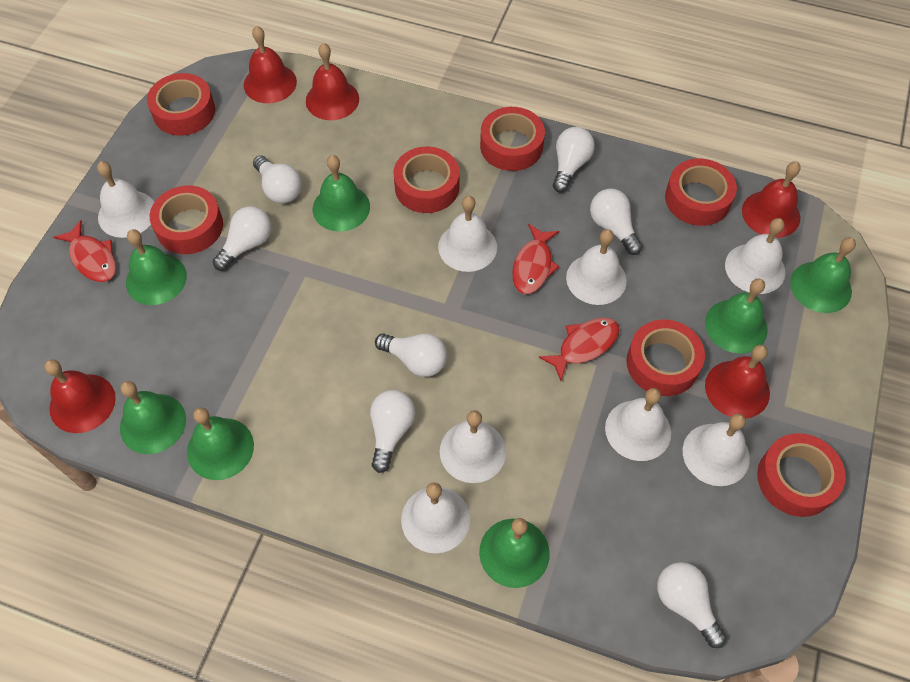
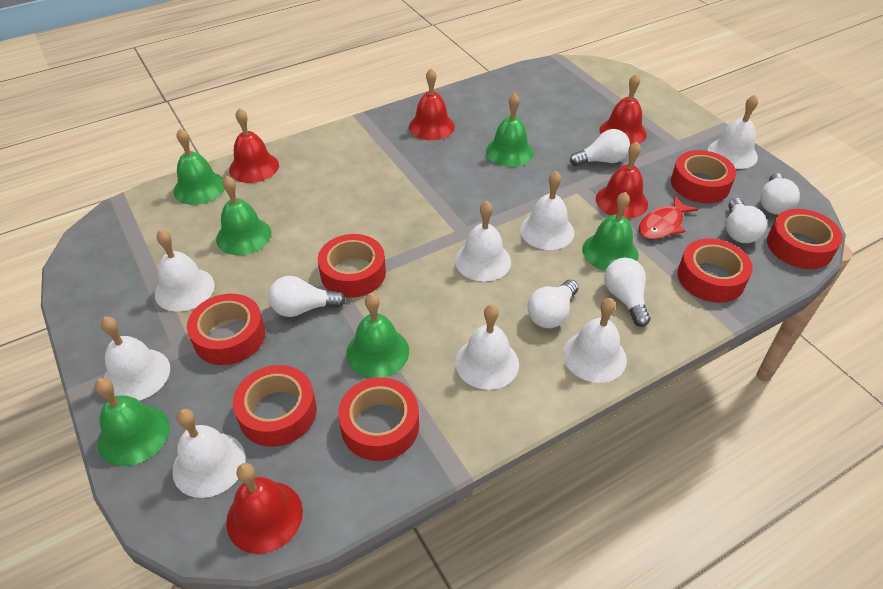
green bell: [120,381,186,454] [126,229,187,305] [187,407,254,480] [313,155,370,232] [479,518,550,588] [705,278,768,354] [790,237,856,313] = 7 -> [95,378,170,466] [174,128,224,205] [216,176,271,255] [346,293,409,378] [486,93,534,167] [582,192,638,271] = 6
red fish: [53,220,116,282] [512,224,560,294] [539,317,619,381] = 3 -> [639,196,698,240] = 1
white light bulb: [213,206,271,271] [253,155,302,204] [370,390,415,473] [375,333,447,377] [553,127,595,193] [590,189,643,255] [657,562,727,648] = 7 -> [269,276,346,317] [527,280,579,328] [570,129,630,166] [604,258,650,327] [726,198,767,243] [760,173,800,215] = 6

